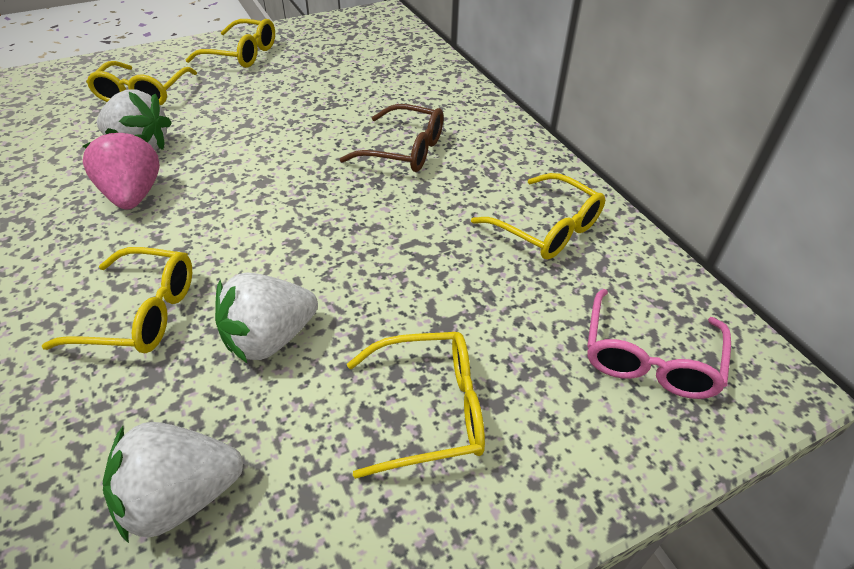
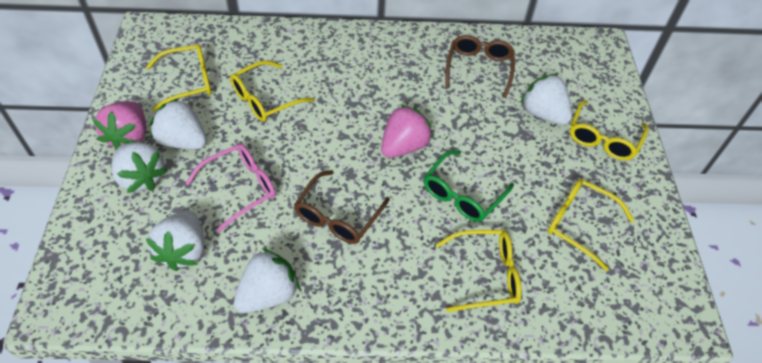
brown glasses: [340,104,443,172] = 1 -> [294,170,390,244] [446,35,515,98] = 2
green glasses: none = 0 -> [424,150,514,222] = 1
pink strawberry: [82,128,160,210] = 1 -> [92,101,146,149] [381,104,433,158] = 2
white strawberry: [97,90,172,150] [103,422,243,543] [215,273,318,364] = 3 -> [111,142,167,193] [146,211,204,271] [150,98,207,149] [234,248,300,313] [521,74,572,125] = 5

